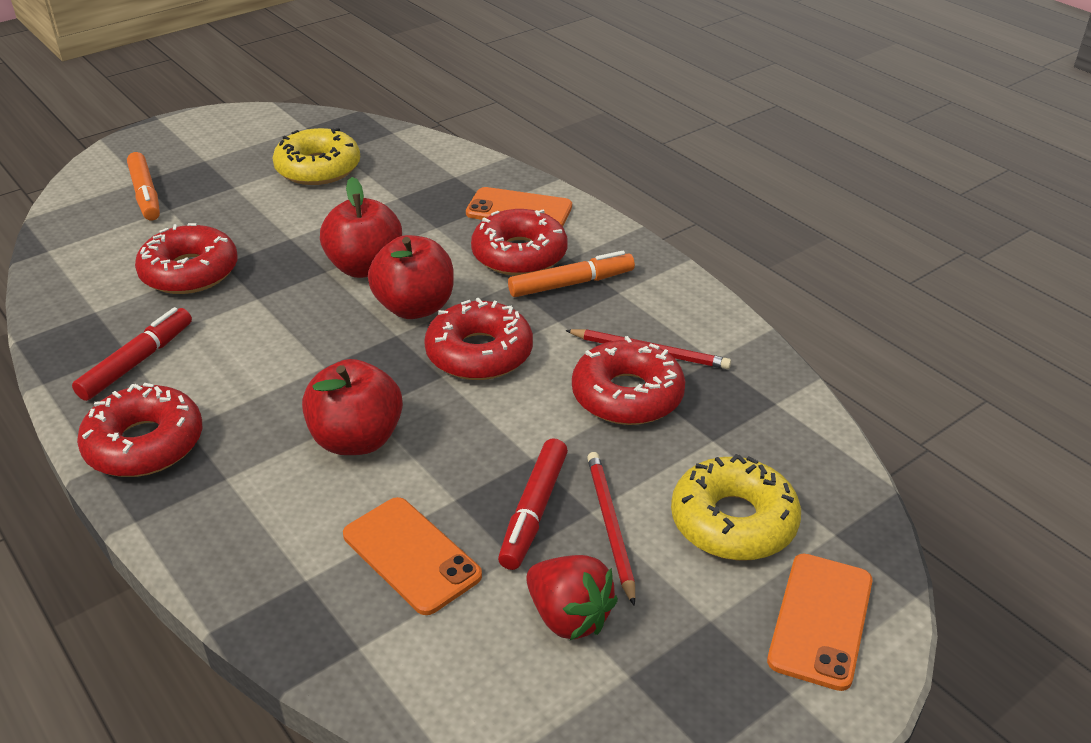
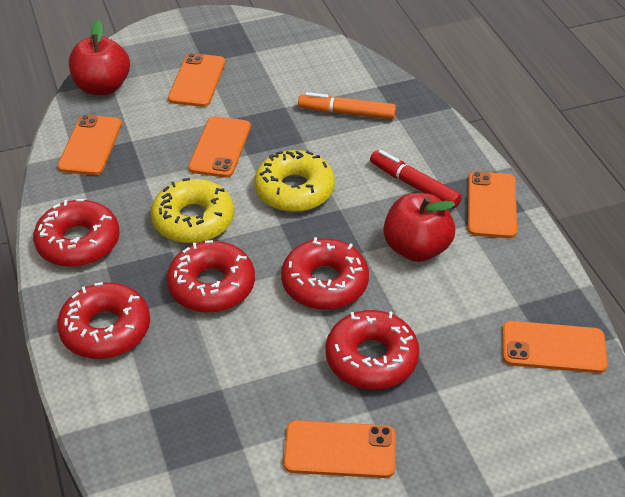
orange marker: [127,152,160,221] [508,251,635,297] = 2 -> [298,92,396,119] = 1
orange phone: [343,497,482,615] [466,187,572,226] [767,554,873,691] = 3 -> [57,115,122,175] [168,53,225,107] [188,116,251,178] [283,420,396,478] [468,171,517,238] [502,321,607,373] = 6
red apple: [302,359,403,455] [320,177,402,278] [368,235,454,319] = 3 -> [69,20,130,95] [383,193,455,262] = 2
red marker: [72,307,192,401] [498,439,568,570] = 2 -> [370,150,462,209] = 1
red pencil: [565,329,731,369] [587,452,635,606] = 2 -> none = 0
red strawberry: [526,555,618,640] = 1 -> none = 0

